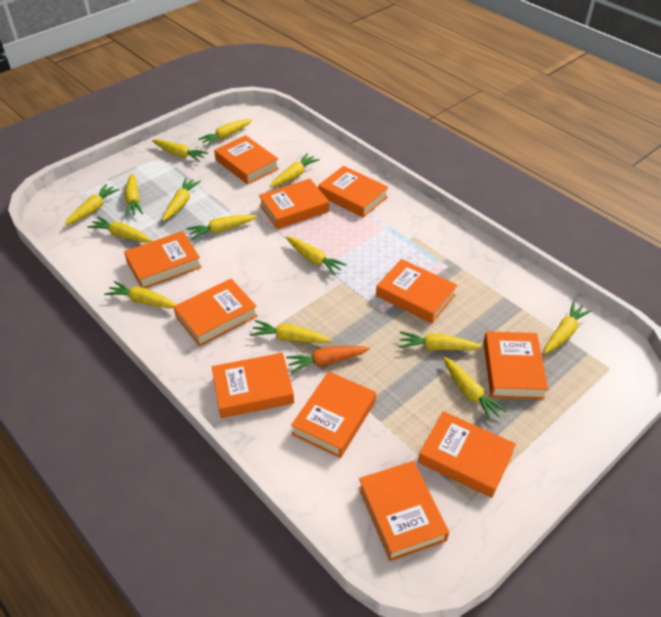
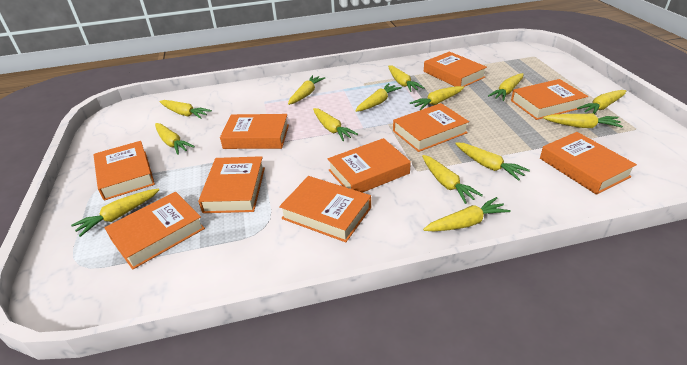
orange book: [124,231,202,288] [173,279,258,346] [212,353,294,418] [214,135,279,185] [259,179,329,229] [291,371,376,458] [318,166,389,218] [358,461,449,561] [376,259,457,323] [418,411,516,498] [484,331,548,399] = 11 -> [94,141,155,201] [104,192,205,270] [198,156,265,213] [220,114,289,149] [279,176,371,242] [328,138,411,193] [393,103,469,152] [424,52,487,87] [511,79,588,120] [540,132,637,195] = 10
orange carrot: [286,346,370,374] = 1 -> none = 0

